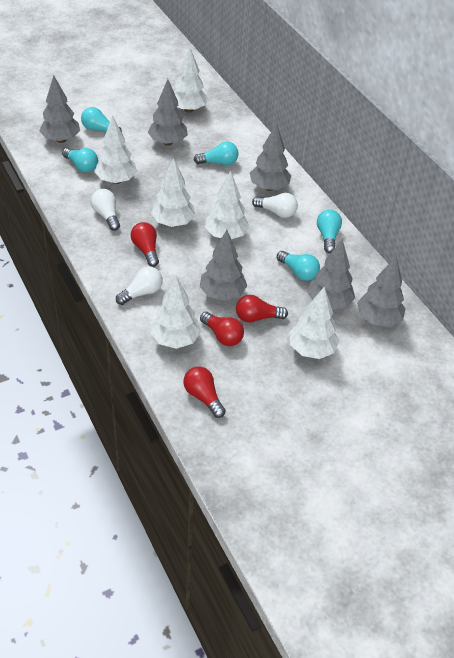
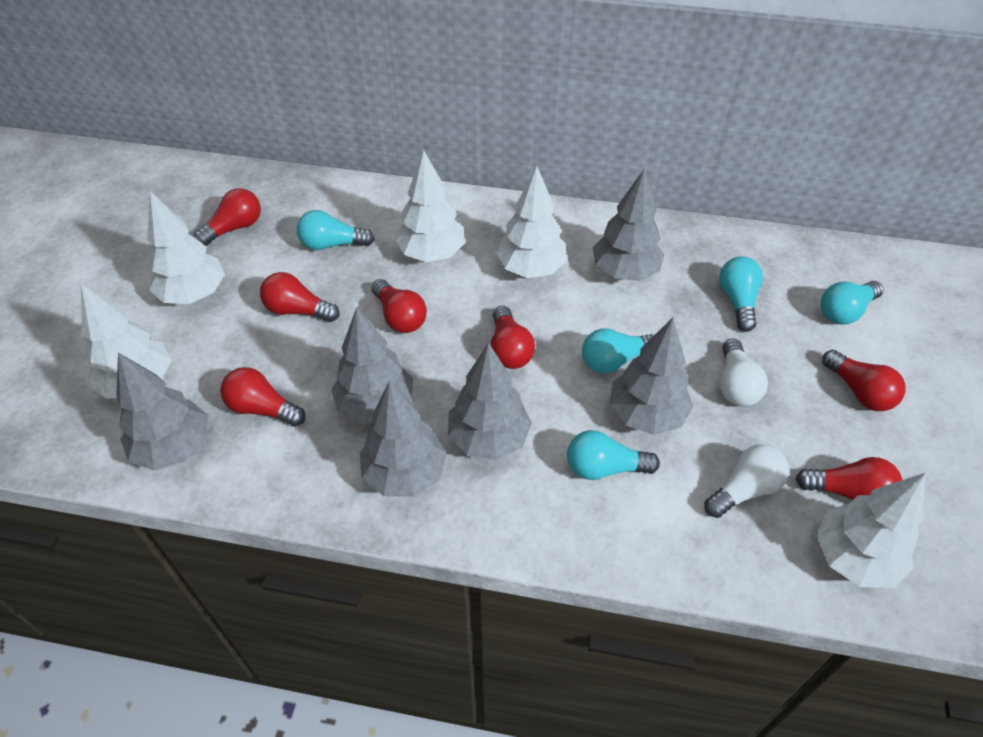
red light bulb: [131,222,159,267] [183,367,226,418] [200,312,244,346] [236,295,288,323] = 4 -> [194,188,261,246] [220,367,306,427] [260,272,339,322] [371,279,427,333] [491,306,535,369] [796,457,902,500] [822,350,906,411] = 7
white light bulb: [91,189,120,231] [116,267,163,305] [252,193,298,218] = 3 -> [704,445,789,518] [719,338,768,406] = 2
white tree: [94,115,137,184] [150,276,201,349] [151,158,195,227] [174,47,208,113] [205,171,250,239] [290,287,339,359] = 6 -> [81,283,171,399] [147,191,225,304] [395,150,465,262] [496,166,567,278] [816,473,925,588] = 5

